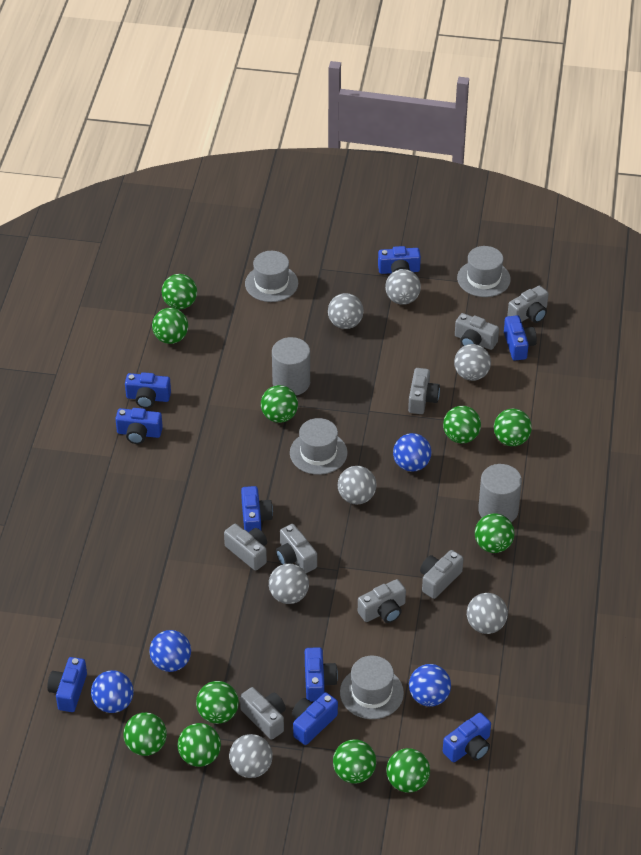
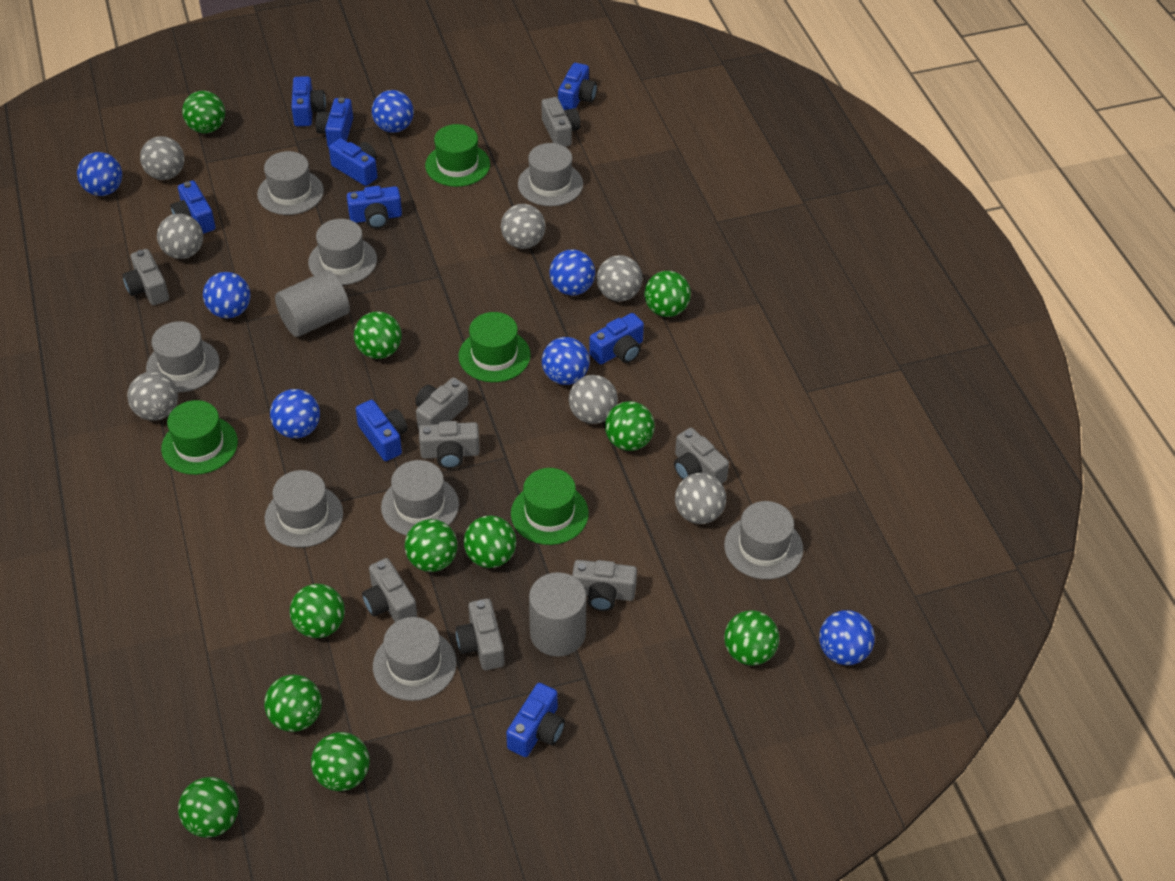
blue ball: [91,670,134,713] [149,630,191,672] [393,433,431,472] [409,664,451,707] = 4 -> [77,152,122,196] [203,272,251,318] [270,389,320,438] [372,90,414,133] [542,337,590,385] [549,249,595,296] [819,610,875,665] = 7
green hat: none = 0 -> [161,400,238,475] [425,124,490,187] [459,312,531,382] [511,468,589,545] = 4
grey hat: [245,251,298,302] [290,418,348,475] [340,656,404,719] [457,246,511,297] = 4 -> [146,321,220,392] [257,151,324,215] [265,470,343,548] [308,219,377,285] [373,617,457,701] [381,460,459,536] [518,143,583,206] [724,501,803,579] = 8

